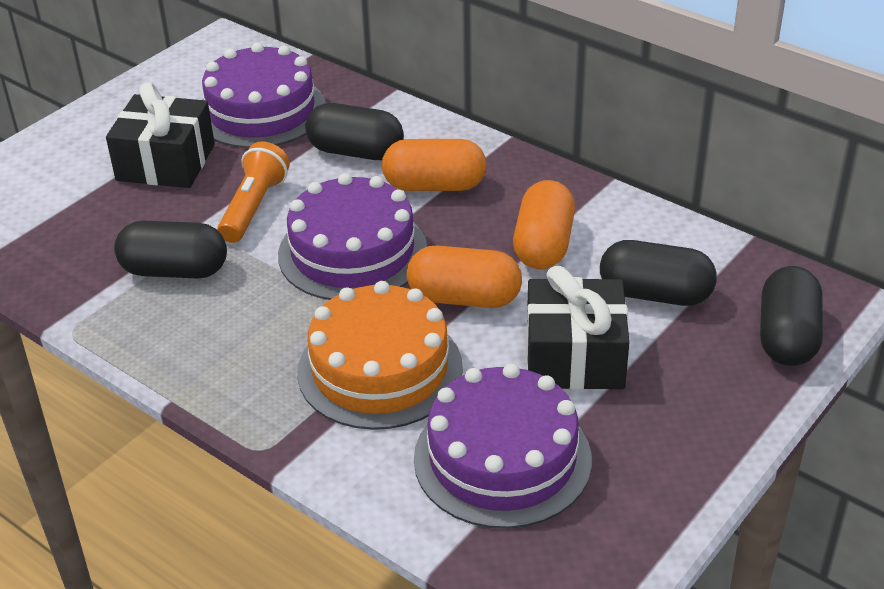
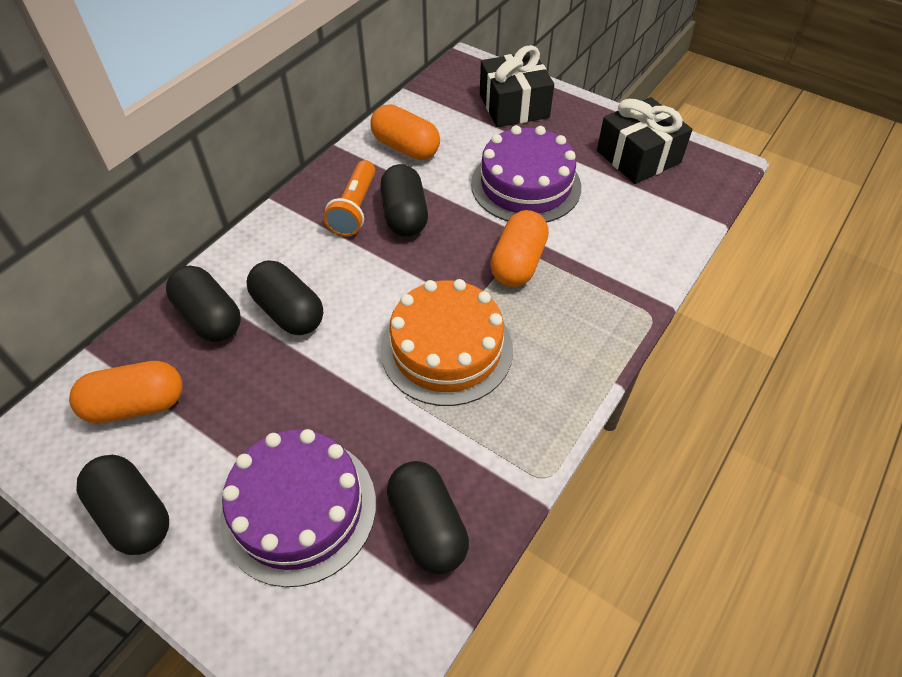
black capsule: [114,221,227,279] [305,103,404,160] [600,240,717,306] [760,266,823,366] = 4 -> [76,455,169,555] [166,266,241,342] [246,260,323,335] [380,164,428,237] [387,461,469,574] = 5
purple cake: [202,43,326,148] [278,173,427,300] [414,363,592,529] = 3 -> [220,429,376,587] [471,125,581,223] = 2

